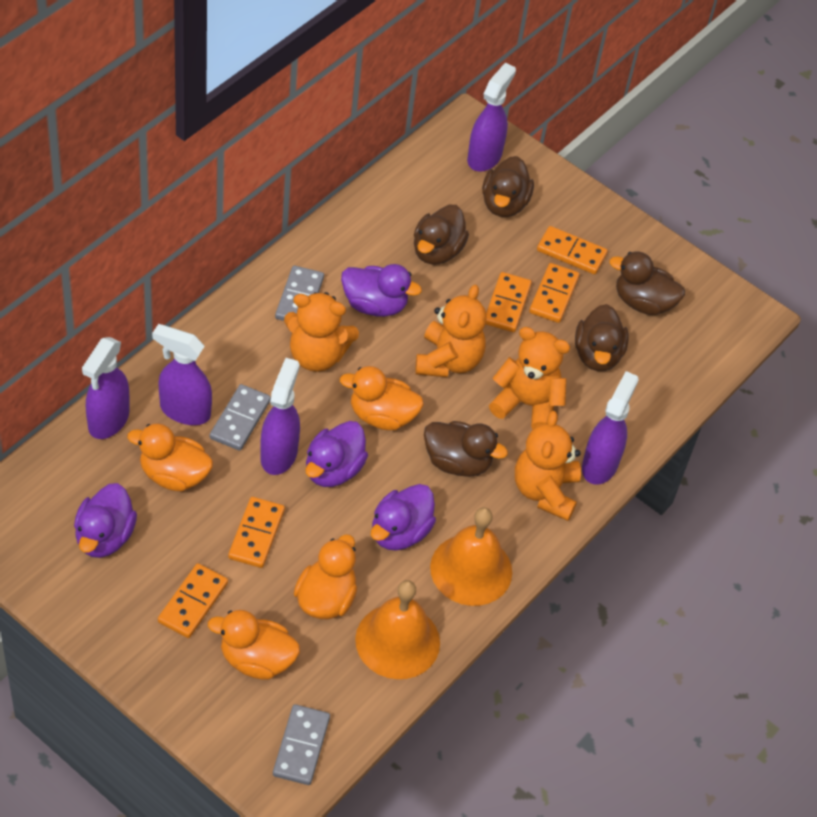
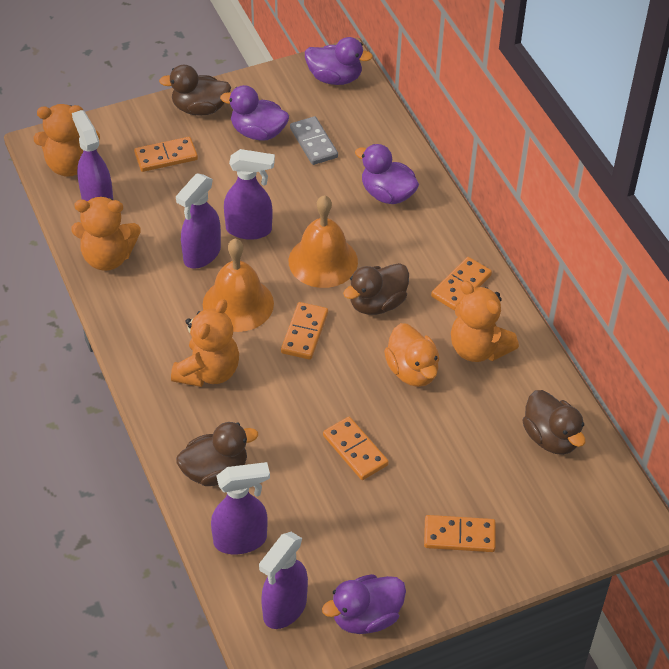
brown duck: [414,205,469,265] [424,421,508,477] [482,156,534,217] [575,304,628,371] [609,252,685,315] = 5 -> [159,65,231,116] [176,422,258,486] [343,263,409,315] [522,390,586,455] = 4
grey domino: [210,384,271,451] [273,704,330,785] [275,266,324,321] = 3 -> [290,116,338,165] = 1
orange duck: [127,423,213,491] [208,610,300,680] [294,534,357,619] [339,366,424,430] = 4 -> [384,323,439,387] = 1

